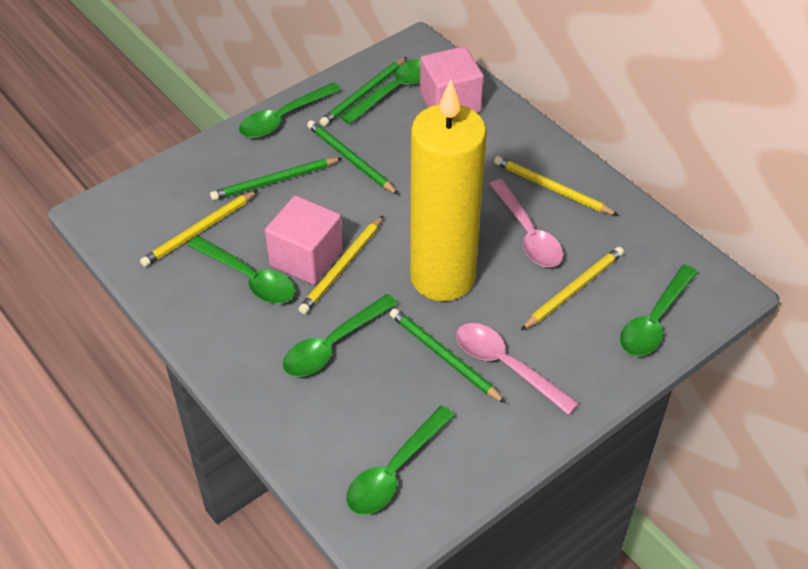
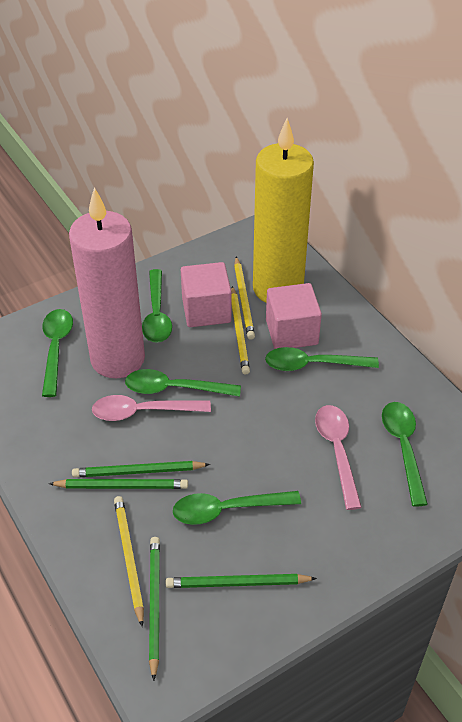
pink candle: none = 0 -> [69,187,145,378] = 1
yellow pencil: [140,190,258,267] [298,216,383,314] [494,156,618,215] [521,247,624,330] = 4 -> [114,496,144,627] [231,286,250,375] [234,257,255,340] = 3

